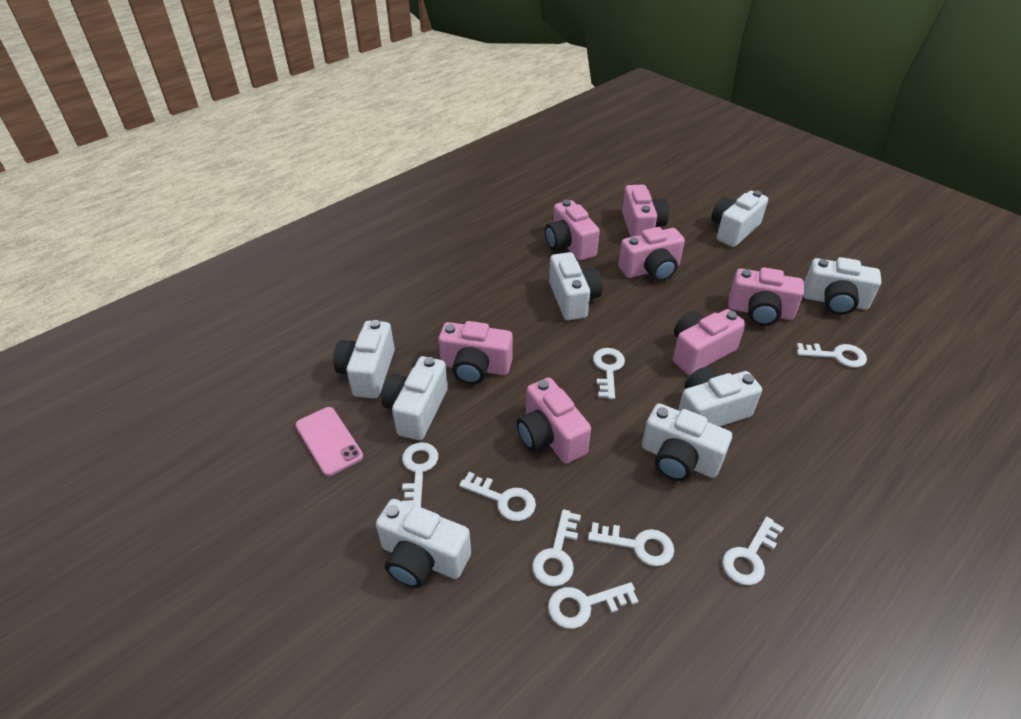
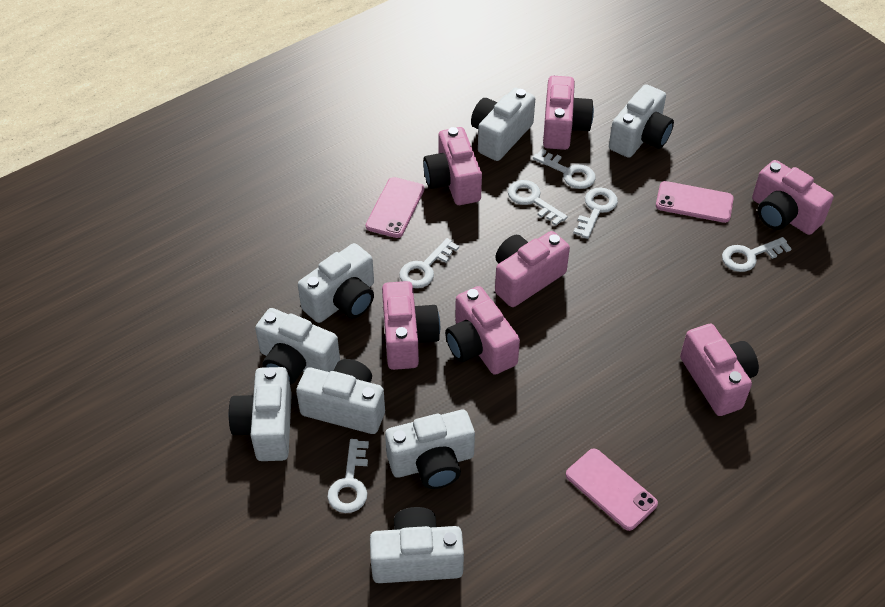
pink phone: [295,407,363,476] = 1 -> [366,177,424,238] [566,449,658,531] [656,181,734,223] = 3
white key: [402,442,438,507] [459,472,536,521] [532,509,581,587] [548,582,638,629] [588,522,674,566] [593,348,625,399] [722,517,784,585] [797,343,867,368] = 8 -> [328,439,369,513] [399,238,459,288] [508,180,568,226] [533,149,596,189] [573,187,618,239] [722,237,792,272] = 6

